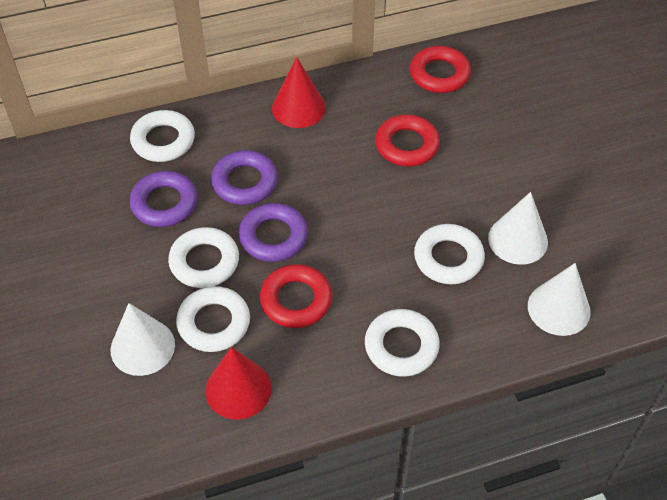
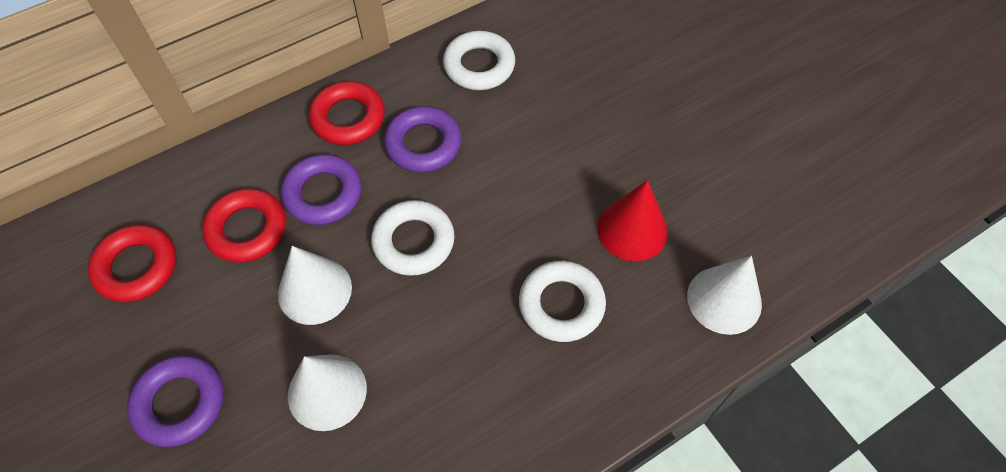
red cone: [205,347,272,419] [272,57,326,128] = 2 -> [597,180,668,261] = 1
white ring: [130,110,195,162] [168,227,239,288] [176,286,250,352] [365,309,440,377] [414,224,485,284] = 5 -> [371,200,455,276] [443,31,515,90] [519,261,606,342] = 3

